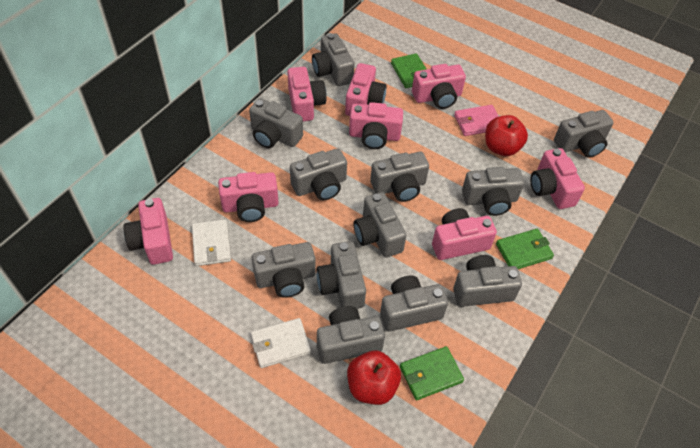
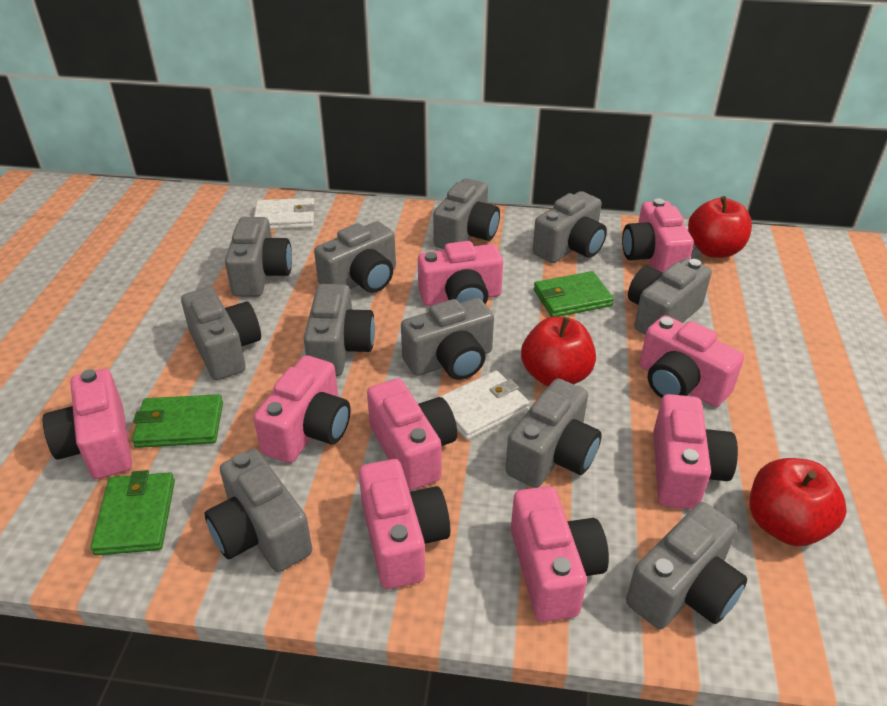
grey camera: [249,98,303,148] [252,242,316,298] [290,148,347,200] [312,33,355,86] [317,241,366,309] [317,306,385,364] [354,192,407,257] [370,152,429,202] [380,275,448,332] [453,255,522,307] [462,167,524,216] [554,110,614,158] = 12 -> [181,287,261,380] [205,449,312,572] [225,217,292,297] [303,284,375,376] [314,221,396,293] [401,298,494,380] [433,178,500,249] [505,378,602,488] [533,191,607,263] [626,502,747,629] [628,258,712,335] = 11
pink camera: [123,198,173,265] [218,172,279,222] [288,67,327,121] [345,63,387,116] [349,102,403,149] [412,64,466,109] [432,208,497,260] [530,148,585,209] = 8 -> [43,369,132,479] [253,355,351,463] [359,459,450,589] [367,379,457,491] [418,241,503,306] [511,486,609,622] [622,198,694,272] [640,315,744,407] [653,394,738,509] = 9
pink wallet: [454,105,499,136] = 1 -> none = 0
red apple: [347,351,401,405] [485,115,528,156] = 2 -> [521,316,596,387] [688,196,752,258] [750,458,847,546] = 3

